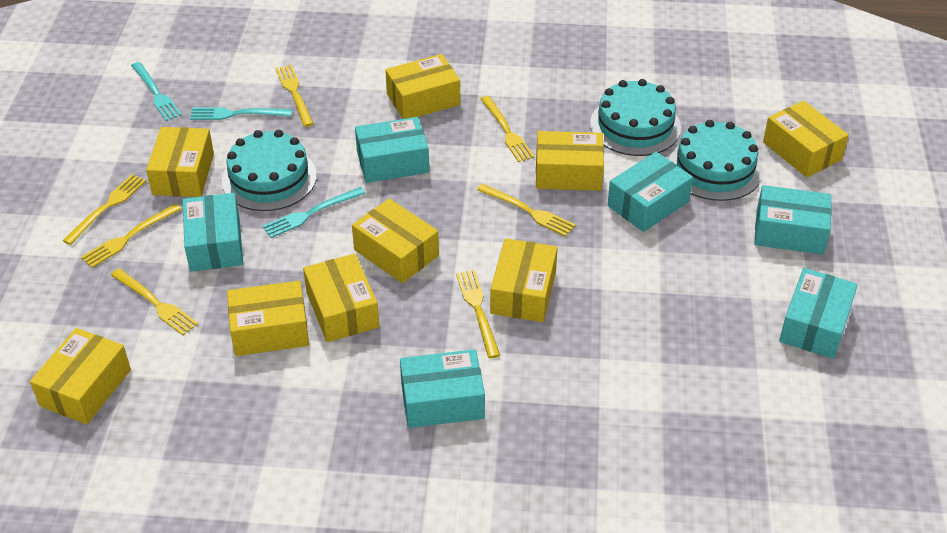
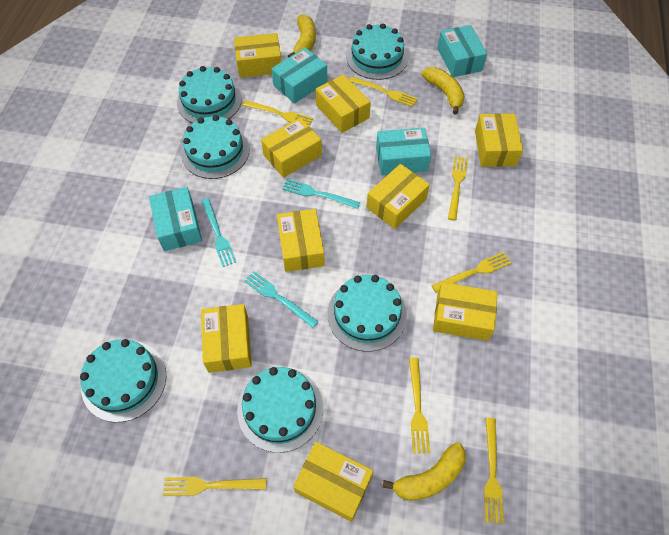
turquoise box: [183,193,243,272] [355,117,429,183] [400,349,485,428] [607,152,693,232] [754,185,832,255] [779,268,858,359] = 6 -> [149,187,202,251] [271,48,327,103] [376,128,432,175] [437,25,487,77] = 4
turquoise cake: [222,130,317,211] [590,79,681,156] [669,120,763,201] = 3 -> [80,339,167,422] [177,66,242,123] [181,115,249,179] [237,367,323,453] [328,275,407,352] [346,24,408,80] = 6
yellow banana: none = 0 -> [288,14,316,58] [382,442,466,501] [421,67,465,114] = 3

